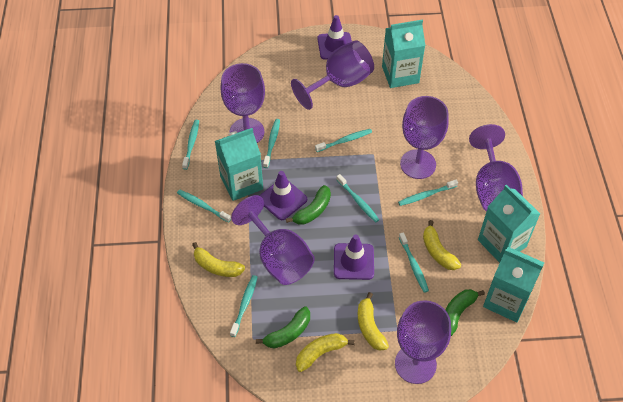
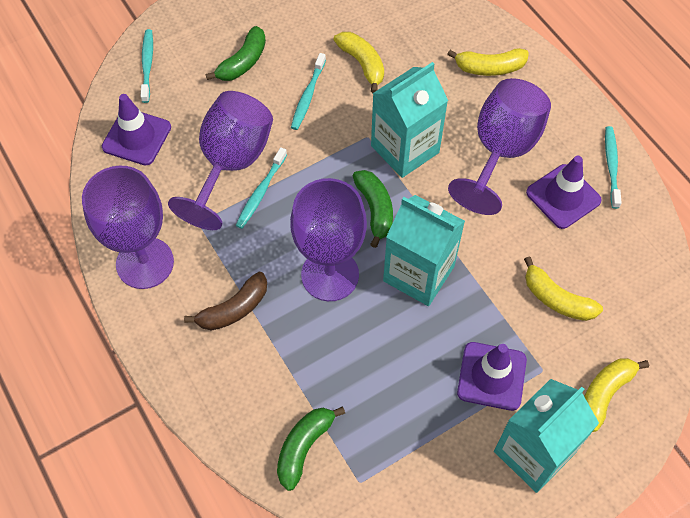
brown banana: none = 0 -> [184,272,267,331] = 1
purple goblet: [220,63,265,143] [231,195,315,285] [291,40,374,110] [395,300,451,384] [400,96,449,179] [469,124,523,211] = 6 -> [82,166,174,289] [168,91,273,230] [290,178,367,301] [448,78,551,215] = 4
turquoise carton: [215,128,263,201] [382,19,425,88] [478,184,540,263] [483,247,544,322] = 4 -> [371,62,448,178] [383,195,465,306] [494,379,599,493] = 3
turquoise toothbrush: [177,189,231,223] [182,120,199,170] [230,275,257,337] [263,119,280,168] [315,129,372,152] [336,174,379,222] [398,180,458,206] [399,232,429,293] = 8 -> [141,29,153,103] [236,147,287,229] [291,53,326,130] [605,126,622,209] = 4

